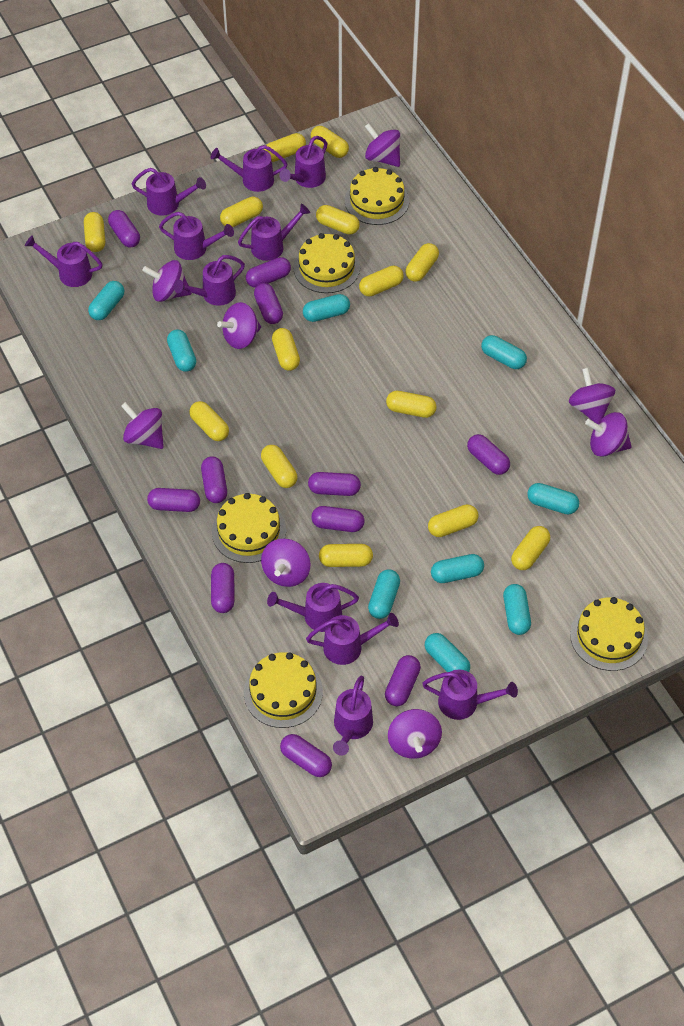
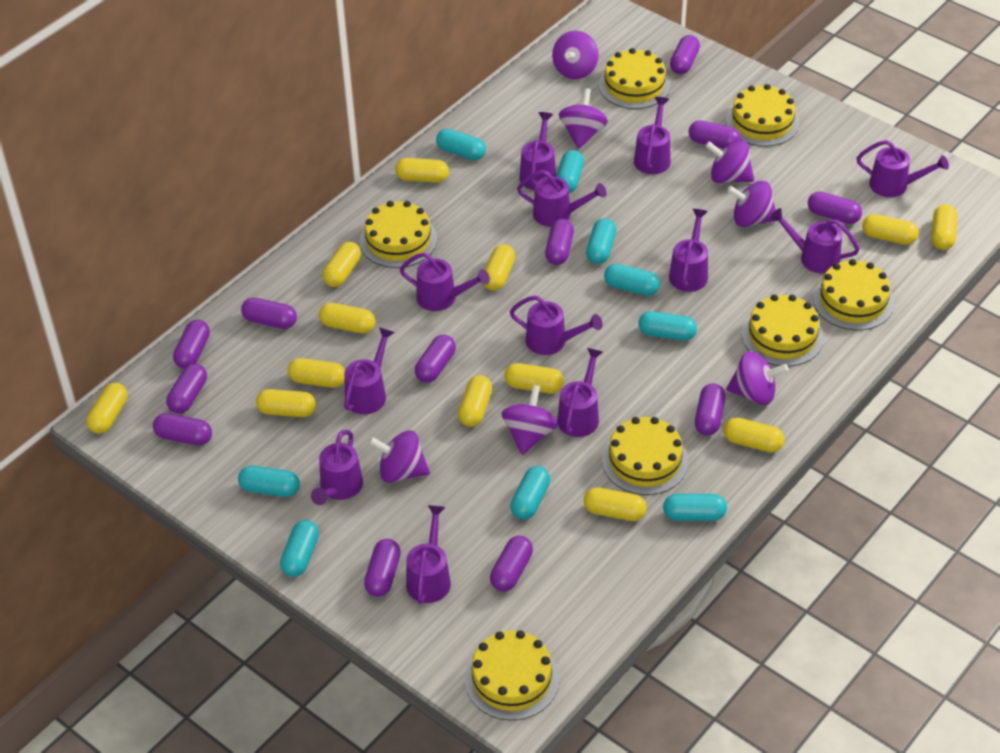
purple capsule: [108,210,140,248] [147,488,200,512] [201,456,227,503] [211,563,235,613] [246,257,291,288] [254,283,283,324] [280,734,332,777] [308,472,361,496] [311,506,364,532] [385,655,421,706] [467,434,510,475] = 11 -> [153,413,212,446] [166,363,207,413] [173,320,210,369] [241,298,297,329] [364,539,401,597] [415,335,456,383] [490,536,533,591] [545,219,574,265] [670,35,700,74] [689,120,741,149] [695,383,726,435] [808,191,862,224] = 12
purple spinning top: [121,402,164,449] [142,260,192,302] [217,302,261,349] [261,539,310,587] [365,123,400,167] [388,709,442,759] [569,368,615,423] [585,412,632,457] = 8 -> [368,430,430,483] [502,385,558,455] [552,31,599,79] [559,88,608,149] [705,140,754,183] [726,351,788,405] [727,181,777,227] = 7
purple watering can: [25,235,103,287] [131,168,206,216] [159,212,234,260] [174,255,245,306] [211,145,287,192] [238,204,310,261] [267,583,359,632] [279,136,328,188] [306,613,399,665] [333,676,373,756] [422,669,518,720] = 11 -> [311,430,363,505] [344,327,394,414] [400,252,490,311] [406,505,451,604] [510,295,603,355] [517,170,607,227] [519,112,556,190] [557,348,603,437] [634,97,671,174] [669,209,708,292] [770,208,860,274] [857,140,949,197] = 12
yellow cake: [212,493,286,563] [244,652,323,728] [294,233,360,293] [345,167,409,225] [570,597,648,671] = 5 -> [360,201,437,268] [465,630,560,720] [599,48,671,109] [602,417,689,495] [726,84,799,147] [742,294,824,367] [813,259,894,330] = 7
yellow capsule: [84,212,105,252] [189,401,229,441] [220,196,263,227] [261,445,297,488] [264,133,306,162] [272,328,300,371] [311,126,349,158] [316,205,360,235] [319,544,373,567] [359,266,404,296] [386,391,437,418] [405,243,439,282] [428,504,478,537] [511,526,550,570] = 14 -> [86,383,128,434] [256,389,316,417] [288,358,345,388] [319,303,375,333] [322,242,361,287] [395,158,449,183] [458,375,492,427] [483,244,515,291] [505,363,564,394] [584,487,647,521] [723,417,785,453] [862,214,919,245] [932,204,957,250] = 13

